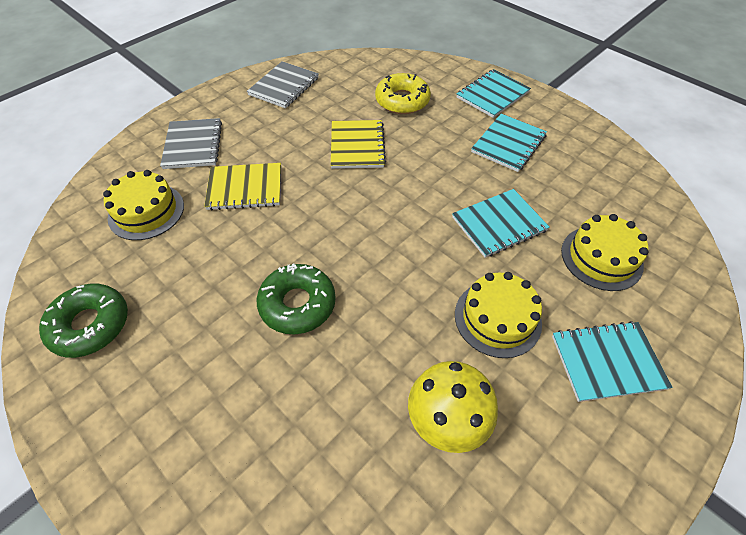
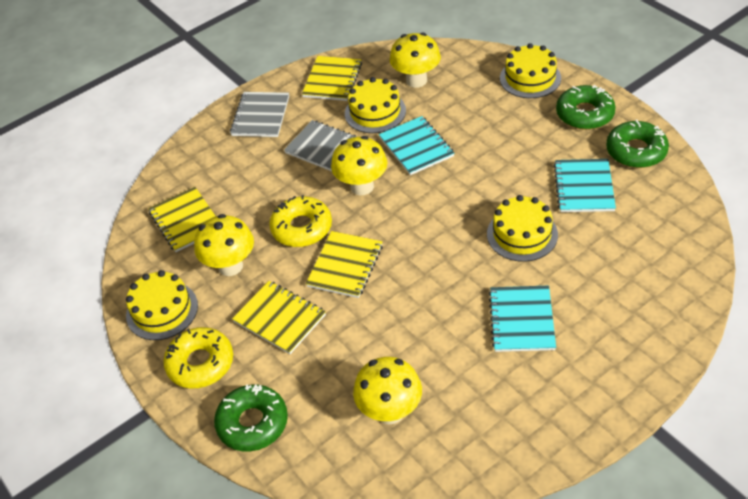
green donut: [39,284,128,358] [257,263,336,334] = 2 -> [214,385,288,451] [556,85,616,130] [606,120,669,168] = 3
turquoise notebook: [452,189,550,258] [457,69,531,118] [471,114,547,172] [552,321,672,402] = 4 -> [379,116,454,175] [489,285,556,352] [554,159,616,212] = 3
yellow cake: [103,170,184,240] [455,272,542,358] [561,214,649,291] = 3 -> [126,270,198,340] [345,77,406,133] [487,195,558,262] [500,43,561,98] = 4
yellow donut: [375,73,431,114] = 1 -> [163,327,233,389] [269,195,332,247] = 2
yellow mushroom: [408,361,498,453] = 1 -> [194,214,254,276] [331,136,387,195] [353,357,422,424] [390,32,441,88] = 4
yellow notebook: [204,163,281,210] [331,120,386,169] = 2 -> [148,187,216,252] [232,281,326,354] [302,56,362,101] [306,231,383,298] = 4

